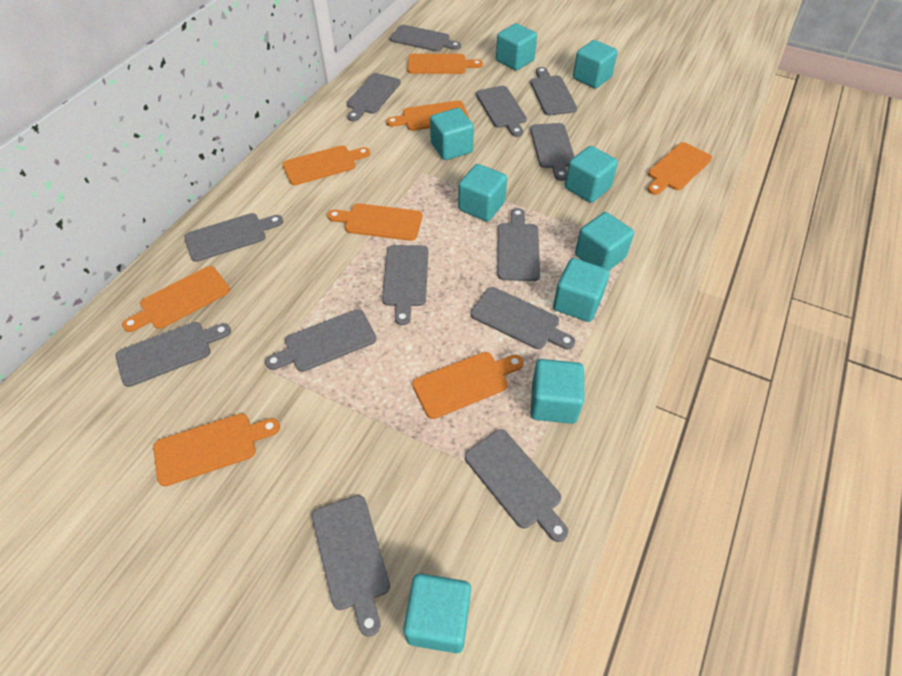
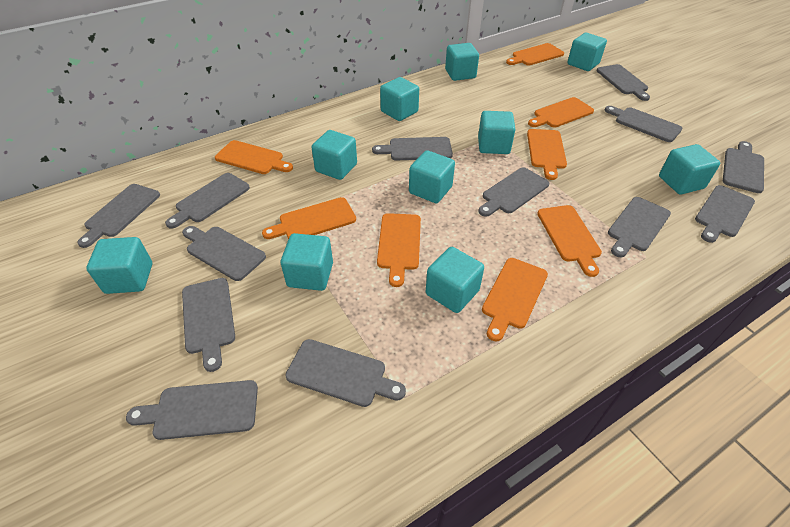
turquoise cube: [403,574,471,653] [430,108,474,160] [458,164,507,222] [496,23,537,70] [530,359,584,424] [553,258,610,322] [565,146,618,203] [573,40,618,88] [575,212,634,270] = 9 -> [86,237,152,294] [281,233,333,291] [311,130,357,180] [380,77,419,121] [409,150,455,203] [426,247,484,313] [445,43,479,81] [478,111,515,154] [567,33,607,71] [659,144,720,194] = 10

